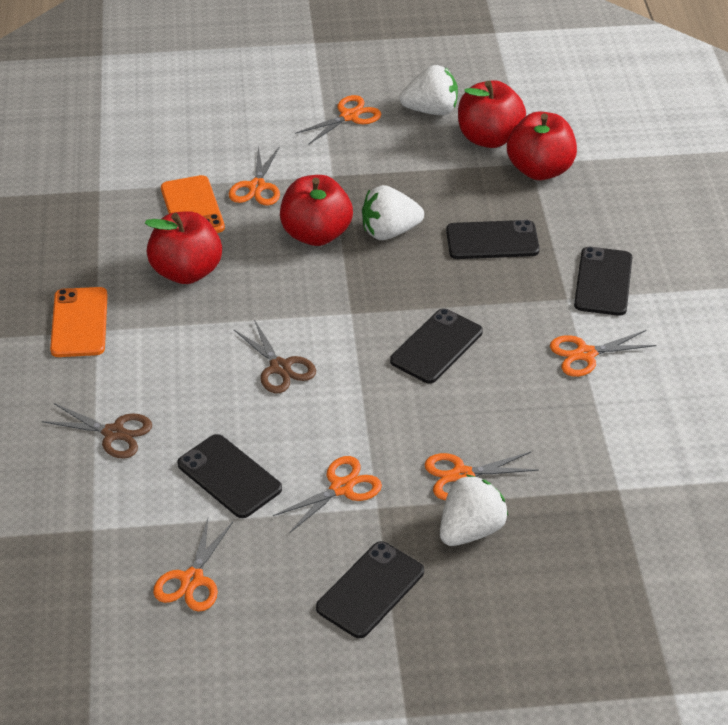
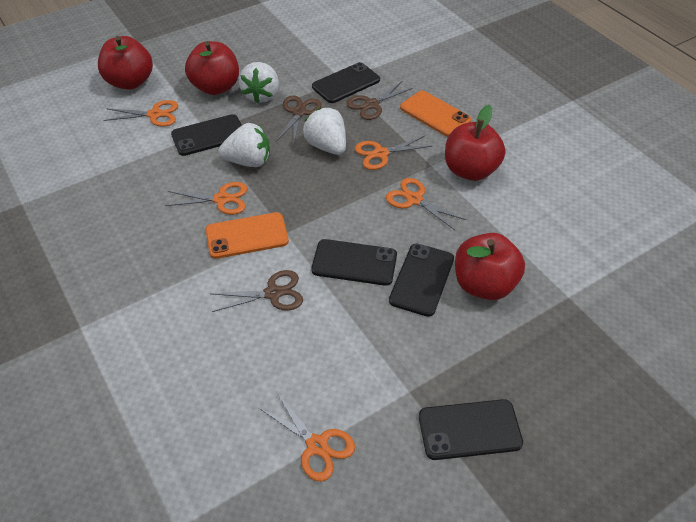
brown scissors: [42,403,152,458] [234,320,316,393] = 2 -> [211,270,303,312] [277,95,322,142] [346,81,413,120] = 3
orange scissors: [153,518,233,612] [229,146,280,206] [273,456,382,533] [295,95,381,145] [424,452,539,500] [550,330,656,377] = 6 -> [103,100,178,127] [165,182,248,215] [259,393,355,481] [355,136,432,170] [386,178,466,230] = 5

